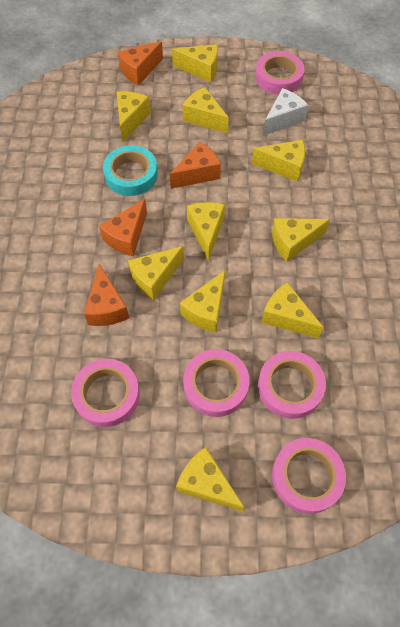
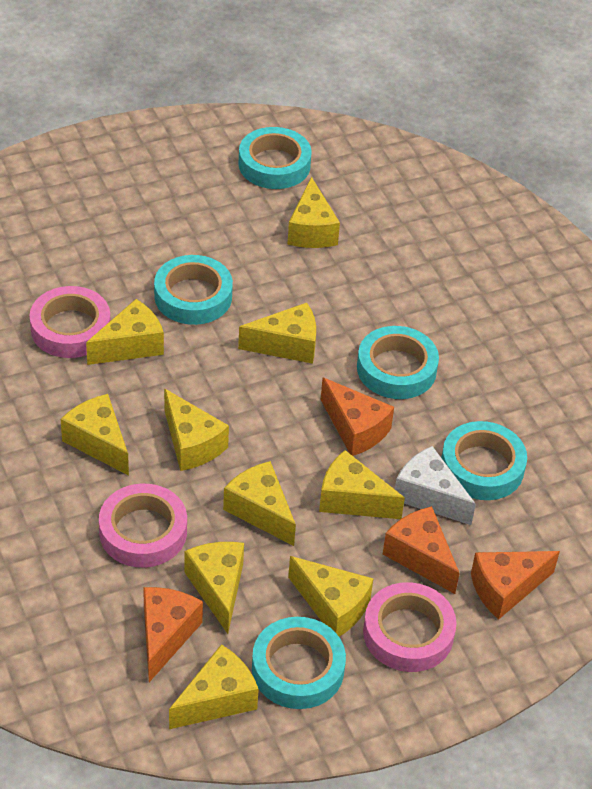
pink tape: [71,359,140,427] [183,349,249,417] [255,51,305,95] [258,351,326,419] [272,438,346,514] = 5 -> [30,286,111,358] [99,484,187,568] [363,582,456,672] = 3
turquoise tape: [103,145,158,196] = 1 -> [154,255,233,325] [239,127,312,189] [252,617,346,709] [357,326,439,399] [441,421,527,500] = 5

